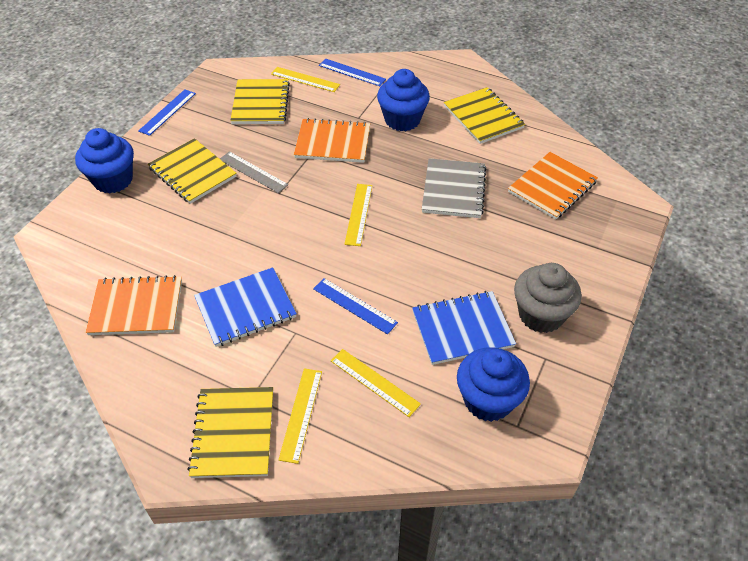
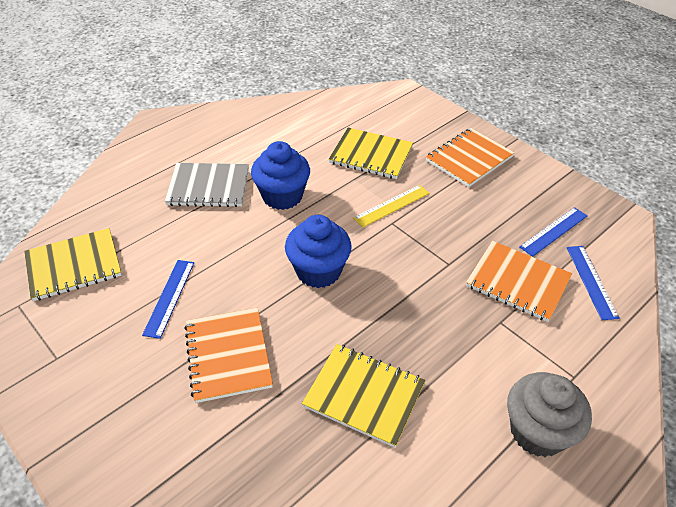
blue cupcake: [75,128,134,194] [377,69,430,131] [457,347,530,422] = 3 -> [251,141,310,210] [285,215,352,288] = 2
blue notebook: [194,267,297,347] [412,291,516,365] = 2 -> none = 0
grey ruler: [220,151,288,193] = 1 -> none = 0
yellow notebook: [148,138,237,204] [187,387,273,478] [230,79,290,124] [444,87,525,144] = 4 -> [24,228,122,301] [302,344,425,448] [329,128,413,179] = 3
yellow ruler: [271,67,340,92] [278,368,322,464] [331,349,421,417] [345,184,372,246] = 4 -> [353,185,430,227] = 1

